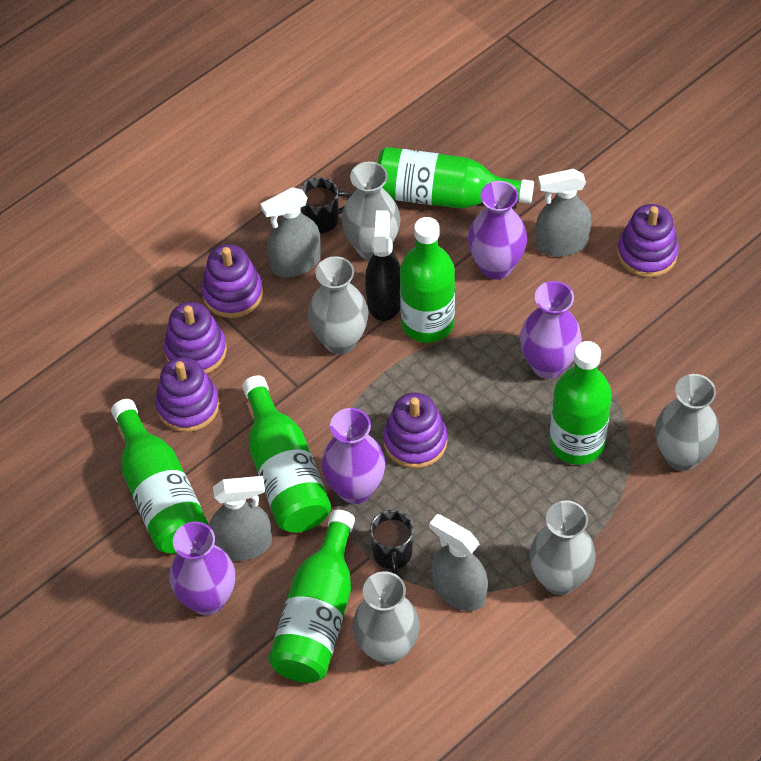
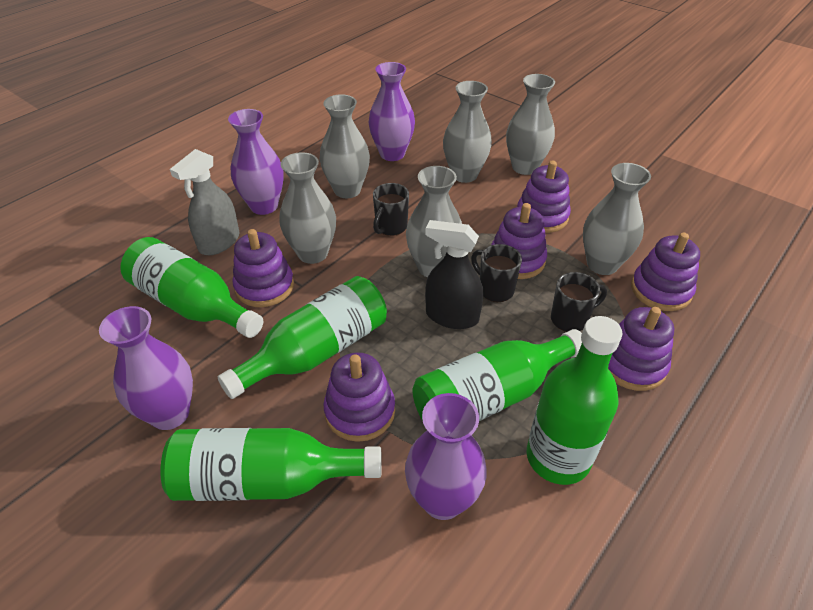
black mug: [300,177,352,233] [370,510,414,576] = 2 -> [373,183,409,236] [471,244,522,302] [551,272,607,332] = 3
green bottle: [111,399,209,554] [242,375,331,533] [268,510,355,683] [378,147,534,209] [400,217,455,343] [549,341,612,465] = 6 -> [120,237,263,338] [160,428,381,501] [218,276,387,399] [413,329,582,421] [527,316,622,485] = 5
grey spray bottle: [209,476,272,561] [260,187,321,277] [429,514,488,611] [536,169,591,257] = 4 -> [170,149,239,255] = 1
grey vase: [308,256,369,354] [342,162,401,260] [353,571,420,665] [529,500,596,595] [655,374,719,471] = 5 -> [279,152,336,264] [320,94,370,198] [406,166,462,277] [443,81,492,183] [506,74,555,175] [583,163,651,275] = 6
purple stacking toy: [155,357,220,432] [164,302,227,374] [201,244,263,318] [383,393,447,469] [617,204,679,278] = 5 -> [232,229,294,307] [324,352,395,442] [491,203,547,279] [517,160,571,233] [608,307,674,391] [631,233,700,311] = 6

